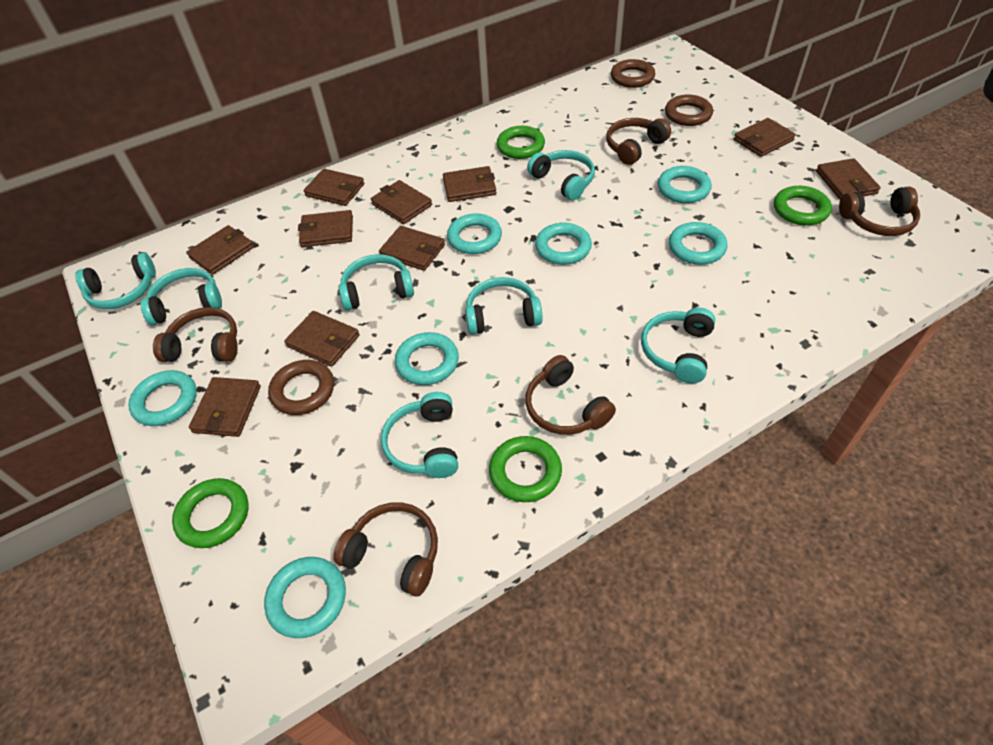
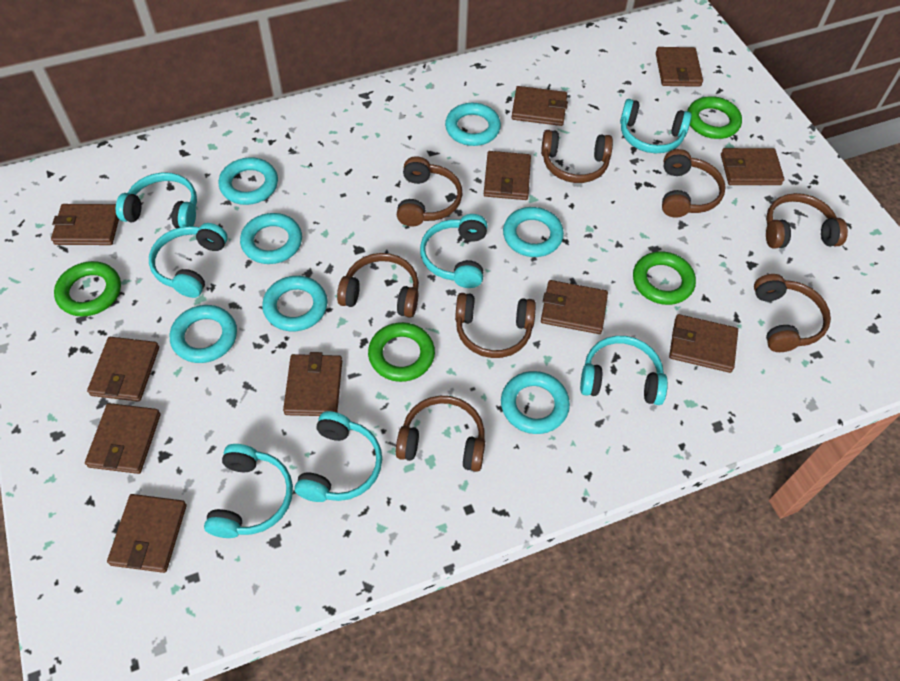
brown headphones: [153,307,238,362] [333,502,438,596] [525,355,616,435] [606,118,671,165] [839,187,920,236] = 5 -> [337,253,419,318] [396,396,485,472] [397,156,462,226] [455,293,536,358] [541,130,613,183] [662,149,726,218] [754,274,831,352] [766,193,848,248] = 8
brown ring: [268,360,334,415] [611,59,655,88] [665,95,713,126] = 3 -> none = 0
brown wallet: [186,225,254,275] [189,377,261,437] [284,311,360,367] [298,210,353,247] [304,169,365,206] [371,180,432,224] [379,226,445,271] [443,166,496,202] [734,118,796,157] [816,158,881,200] = 10 -> [51,204,119,245] [85,403,161,474] [87,337,159,402] [107,494,187,573] [283,352,342,416] [484,151,531,200] [511,86,568,126] [541,280,608,334] [656,47,703,87] [669,314,738,373] [721,148,784,185] = 11

